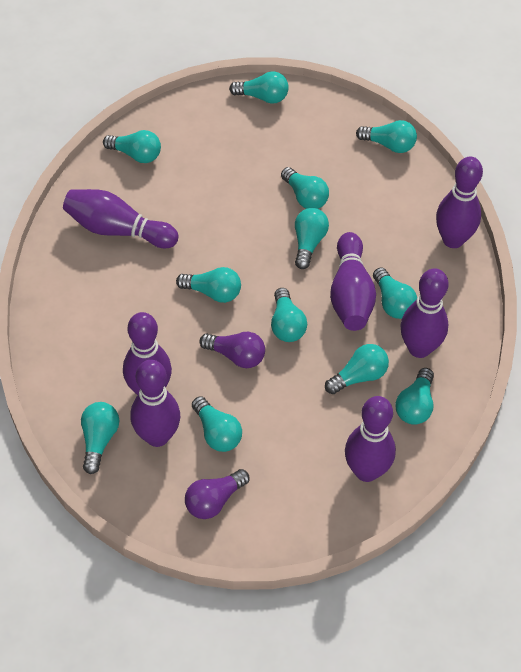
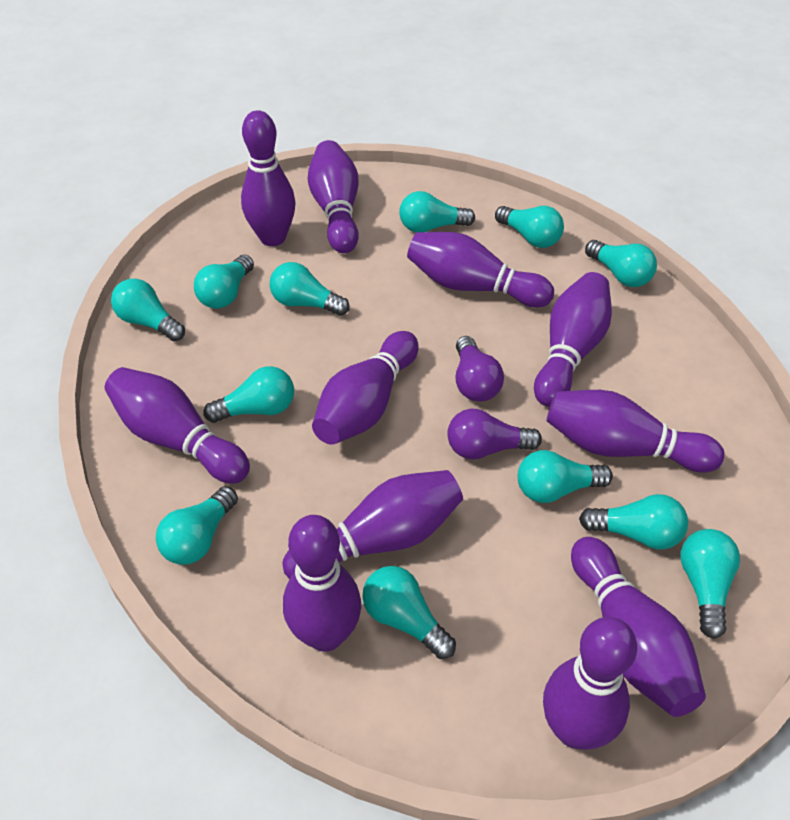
purple bowling pin: [63,189,178,248] [123,312,172,395] [130,360,180,447] [330,232,376,331] [345,396,396,482] [401,268,449,358] [436,156,483,248] = 7 -> [105,367,250,484] [241,110,296,246] [282,470,463,579] [283,515,361,652] [308,140,359,253] [312,331,419,445] [407,232,554,308] [534,272,612,407] [543,617,637,750] [547,390,724,472] [571,537,706,717] = 11

